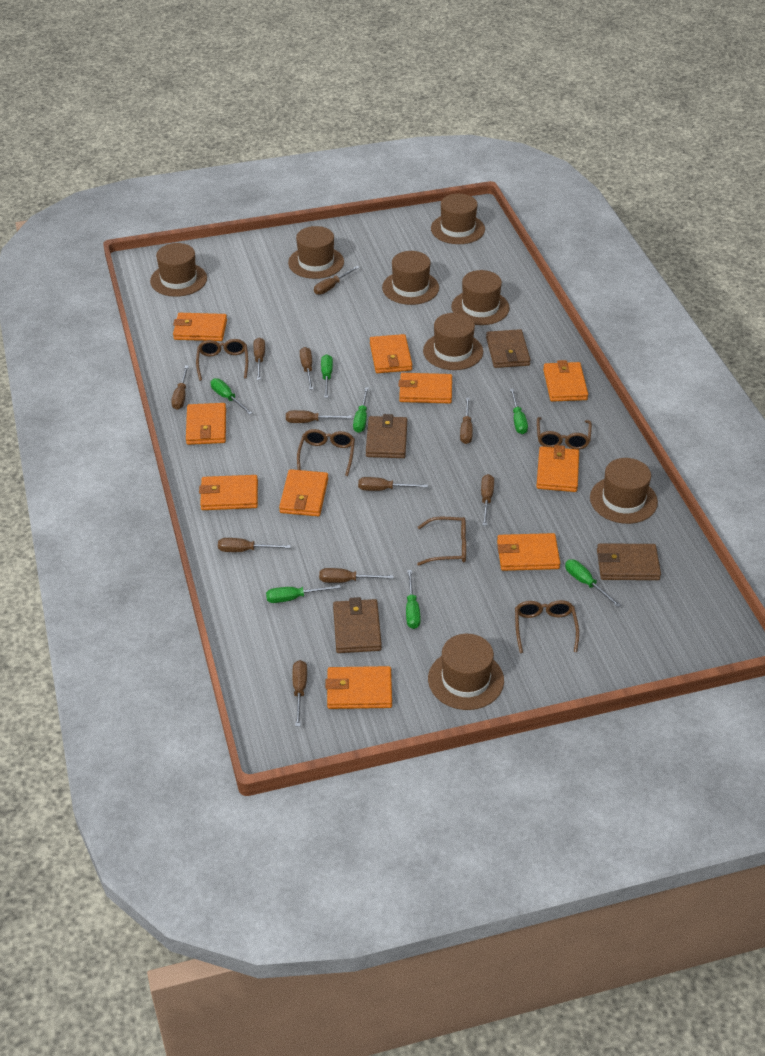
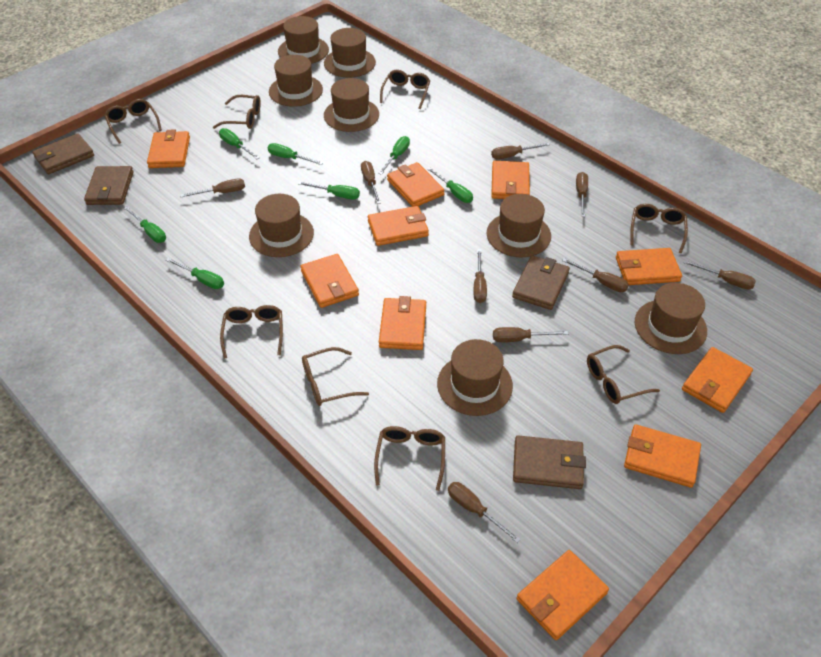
brown glasses: [196,339,248,381] [297,429,355,476] [417,517,466,566] [515,600,579,653] [537,417,592,449] = 5 -> [104,99,162,144] [213,95,261,129] [220,305,283,359] [302,347,369,406] [374,426,445,491] [380,70,430,109] [587,345,660,404] [630,204,688,253] = 8
brown screwdriver: [171,365,189,410] [218,538,291,552] [254,338,265,380] [286,410,352,423] [292,660,307,727] [300,347,313,390] [314,266,359,295] [319,568,394,583] [358,477,428,491] [460,398,473,444] [481,474,494,526] = 11 -> [180,178,245,197] [361,161,381,204] [448,482,521,543] [474,249,487,303] [491,143,550,159] [493,327,568,342] [562,258,629,292] [576,172,588,217] [684,260,756,290] = 9

